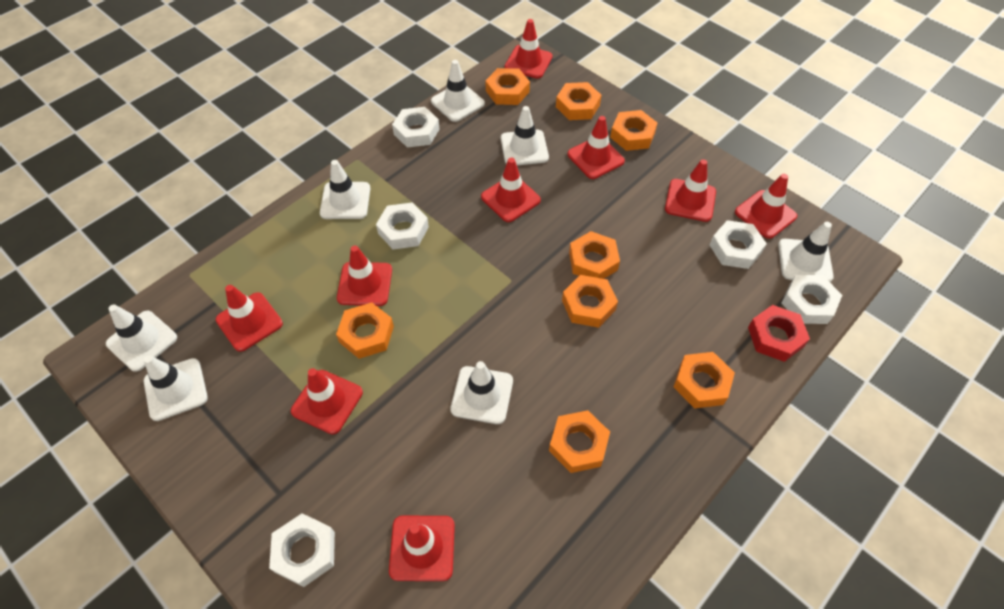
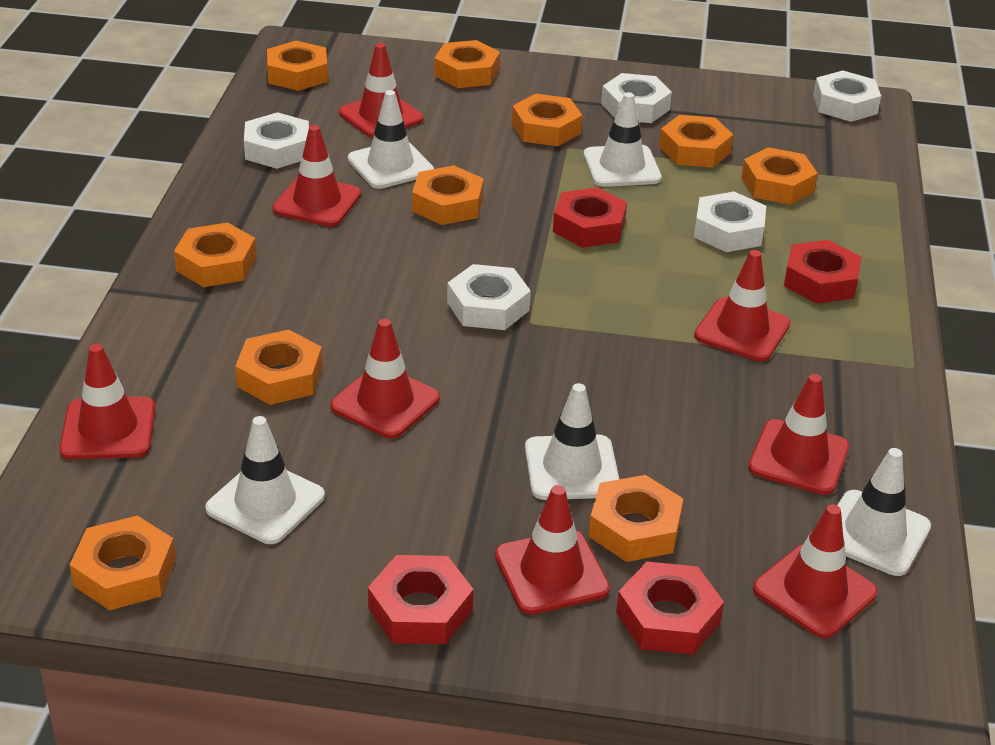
orange nut: [336,302,394,359] [486,68,530,105] [549,410,610,473] [556,82,601,120] [562,275,618,328] [569,231,620,279] [610,110,657,151] [674,352,735,408] = 8 -> [70,516,176,610] [174,222,257,287] [235,330,322,405] [267,41,328,91] [412,165,484,225] [434,40,500,88] [512,94,582,146] [589,475,683,562] [659,115,733,168] [741,147,818,205] = 10
red nut: [748,305,810,362] = 1 -> [368,555,474,644] [553,187,627,248] [616,561,724,655] [784,240,862,304] = 4
red traffic cone: [216,285,283,352] [291,368,363,434] [337,246,392,306] [389,516,455,581] [481,158,541,222] [505,19,553,79] [567,116,625,179] [665,159,716,222] [735,174,797,239] = 9 -> [59,344,155,460] [272,125,361,227] [331,319,440,439] [339,43,424,138] [495,485,610,614] [694,250,791,361] [748,374,849,495] [753,504,878,639] = 8
white traffic cone: [106,304,177,372] [144,355,208,421] [320,160,370,219] [431,60,485,122] [450,361,513,424] [501,106,549,165] [778,222,834,282] = 7 -> [205,416,325,544] [348,90,434,189] [525,383,619,500] [583,92,662,187] [837,448,931,576] = 5

